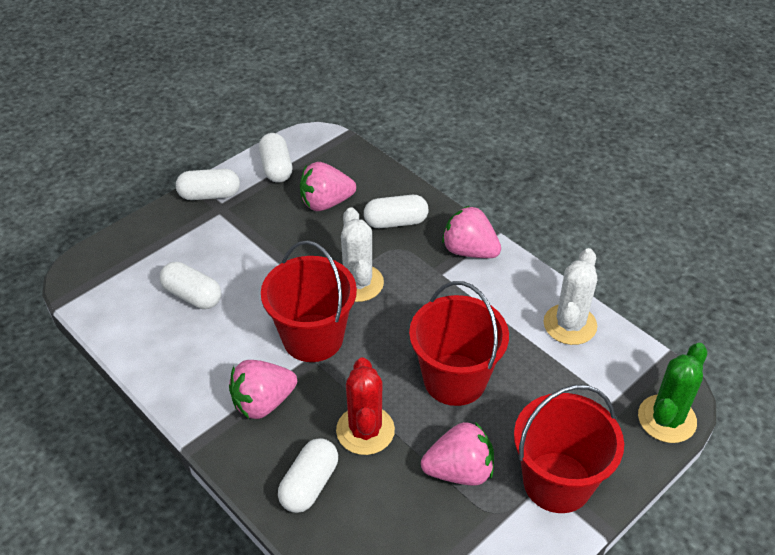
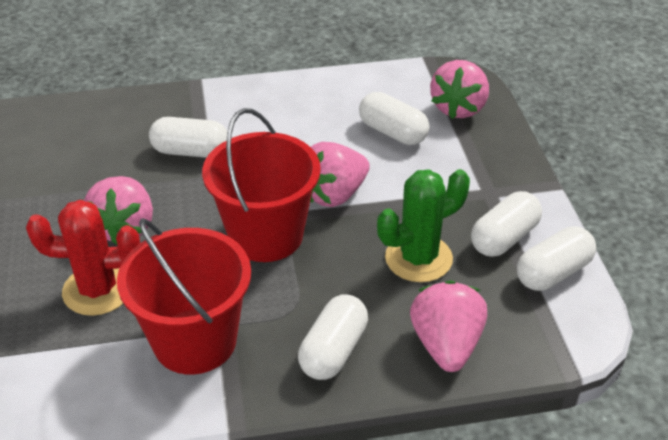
red bucket: [261,240,357,362] [409,281,509,406] [514,385,624,513] = 3 -> [117,218,251,374] [202,108,321,262] = 2
white cactus: [341,207,384,302] [543,248,597,345] = 2 -> none = 0

